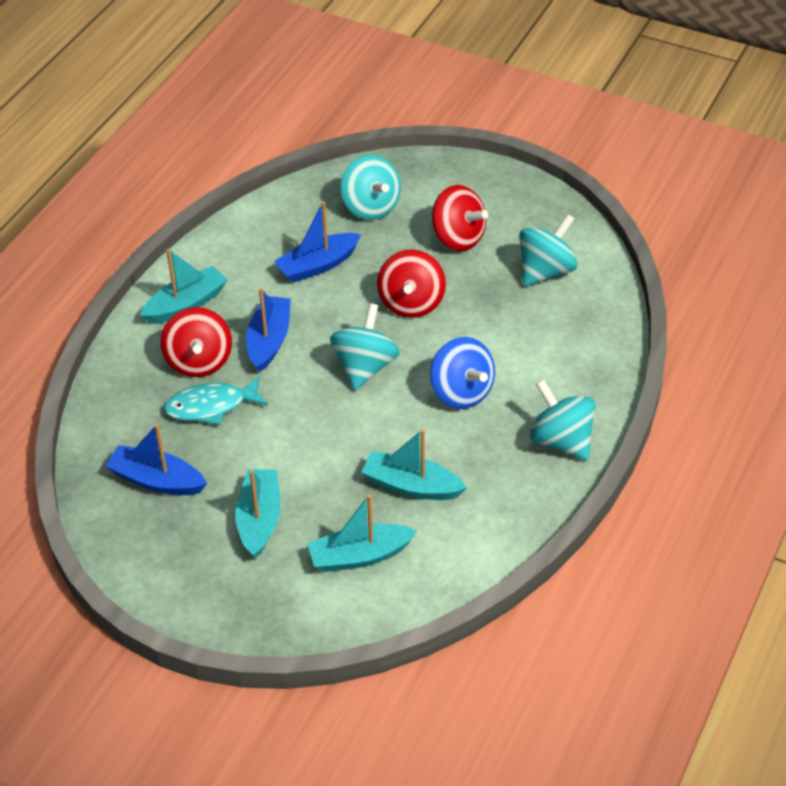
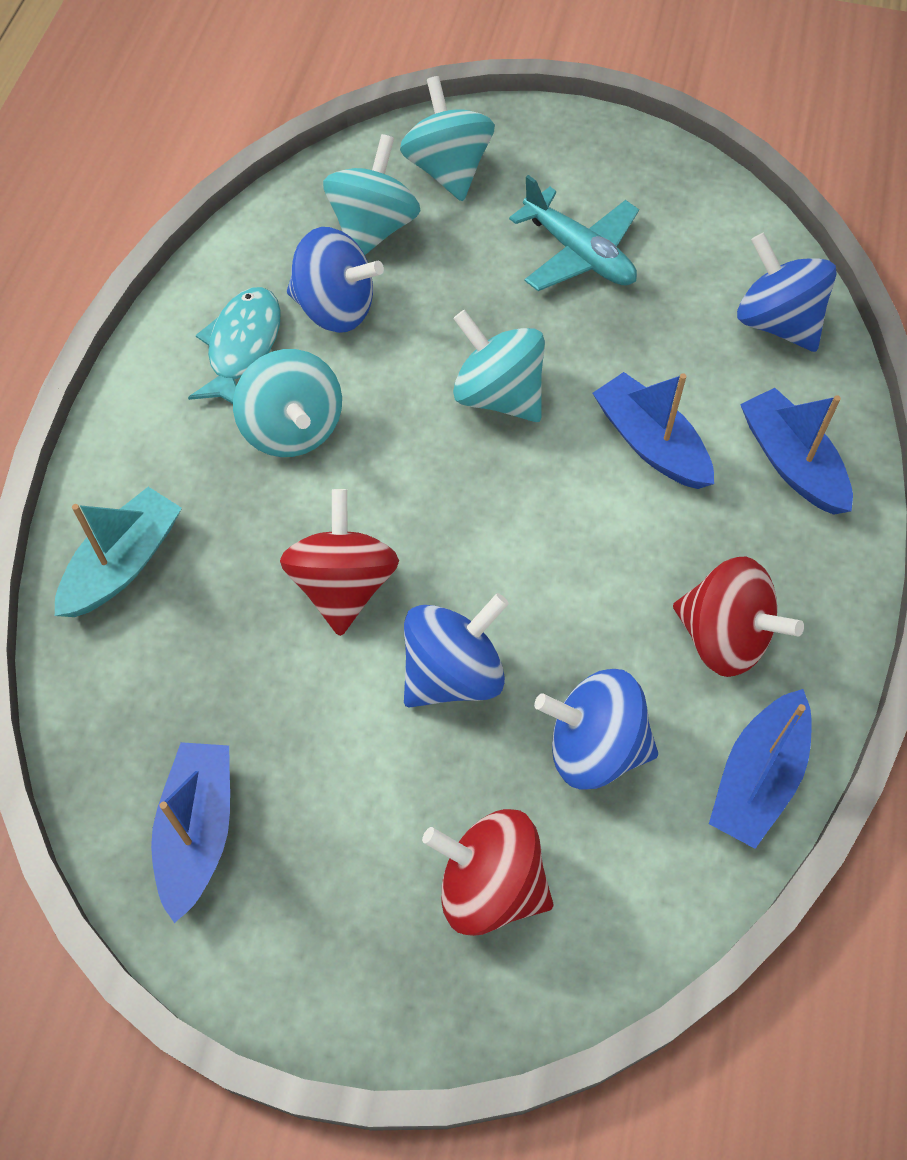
blue boat: [105,424,207,495] [246,288,291,372] [274,201,361,283] = 3 -> [151,742,230,923] [593,372,714,489] [709,689,811,849] [740,388,853,515] = 4
blue spinning top: [430,337,495,409] = 1 -> [287,227,384,333] [404,593,509,708] [534,669,658,789] [737,233,837,352] = 4
turquoise boat: [140,249,228,324] [235,469,281,559] [307,494,417,572] [361,429,467,500] = 4 -> [55,487,182,617] = 1
turquoise plane: none = 0 -> [509,175,639,291] = 1

